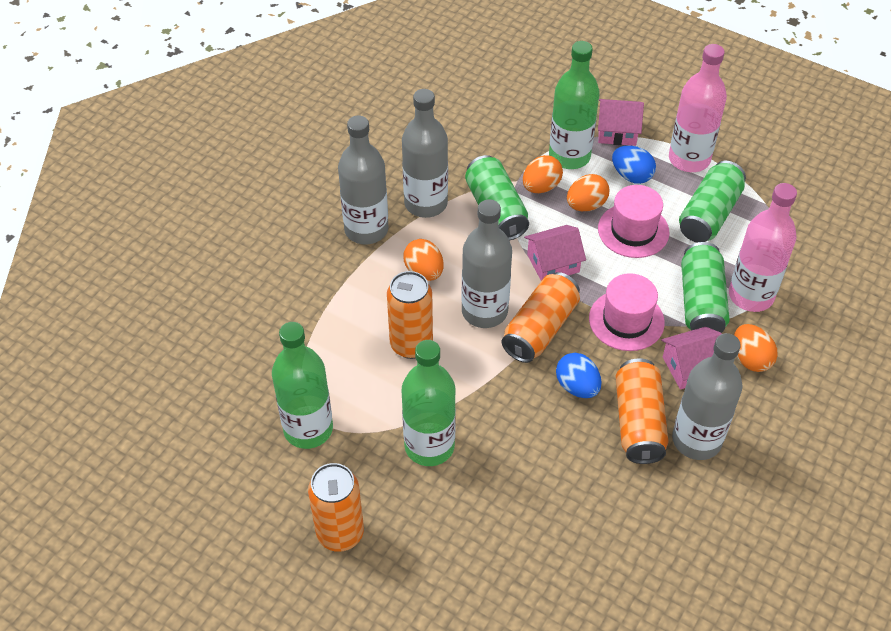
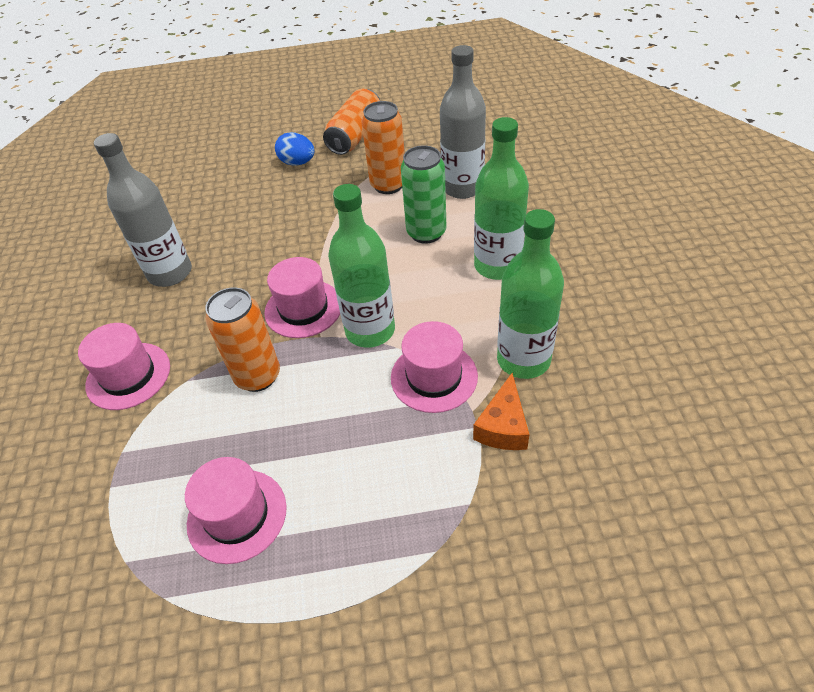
blue egg: [556,353,602,398] [612,146,656,184] = 2 -> [275,132,314,166] = 1
green can: [465,155,529,240] [679,161,746,243] [681,242,730,333] = 3 -> [401,145,447,244] = 1
grey bottle: [338,116,388,244] [402,89,448,218] [461,199,512,328] [672,333,743,460] = 4 -> [94,133,192,287] [440,45,486,199] = 2
orange can: [308,463,364,552] [387,271,433,359] [501,272,580,363] [615,358,669,464] = 4 -> [205,287,280,392] [323,89,380,155] [361,101,405,194] = 3
orange cheese: none = 0 -> [473,373,529,450] = 1
orange egg: [403,239,444,281] [523,155,563,193] [567,174,609,211] [734,324,778,372] = 4 -> none = 0
pink bottle: [669,44,727,172] [729,183,797,312] = 2 -> none = 0
pink hat: [589,273,665,351] [598,185,669,258] = 2 -> [78,323,170,410] [185,457,287,564] [264,257,340,338] [391,321,478,413] = 4
pink house: [524,225,586,281] [598,99,644,146] [661,327,722,389] = 3 -> none = 0

